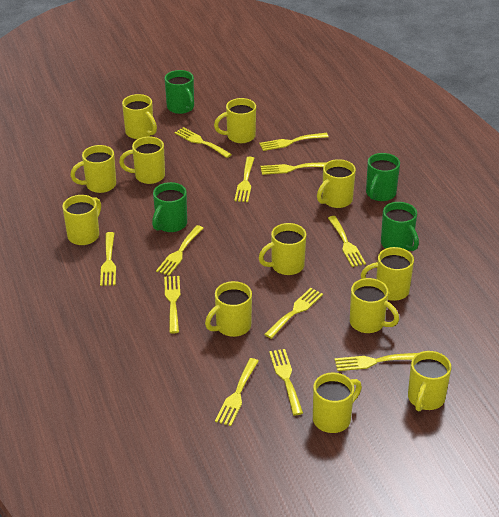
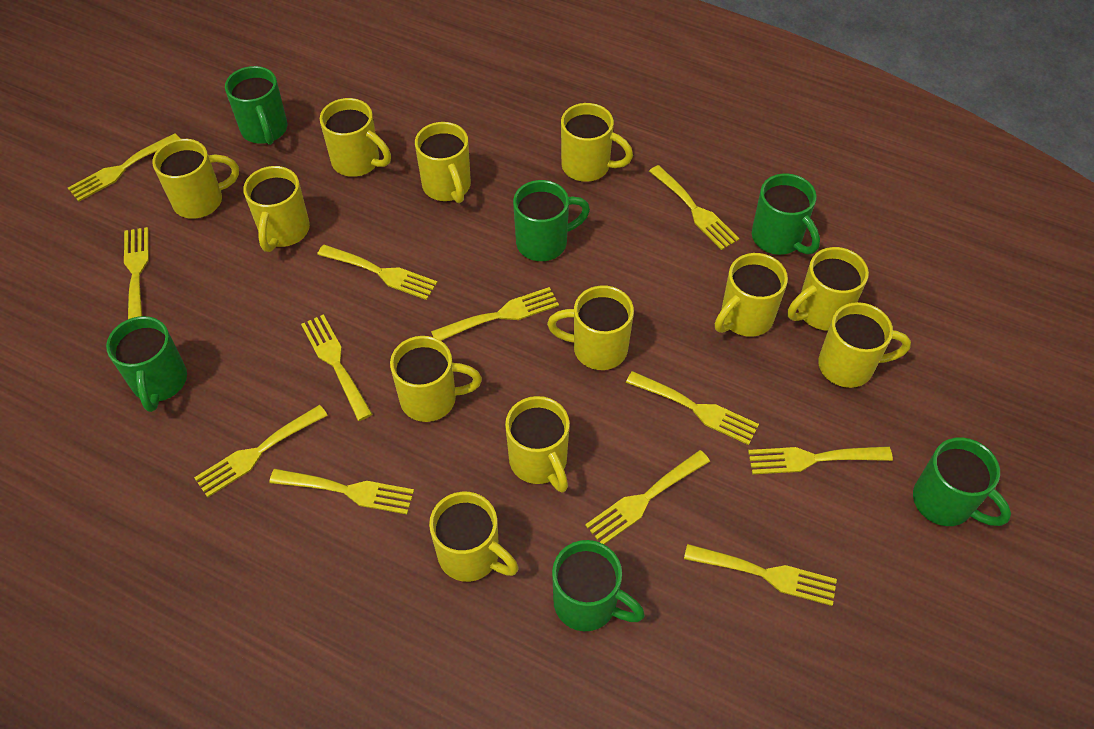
green mug: [152,182,187,232] [165,70,194,114] [366,153,400,201] [381,202,419,251] = 4 -> [106,316,187,412] [225,66,288,145] [513,180,590,261] [552,540,645,631] [752,173,820,255] [913,437,1011,526] = 6

